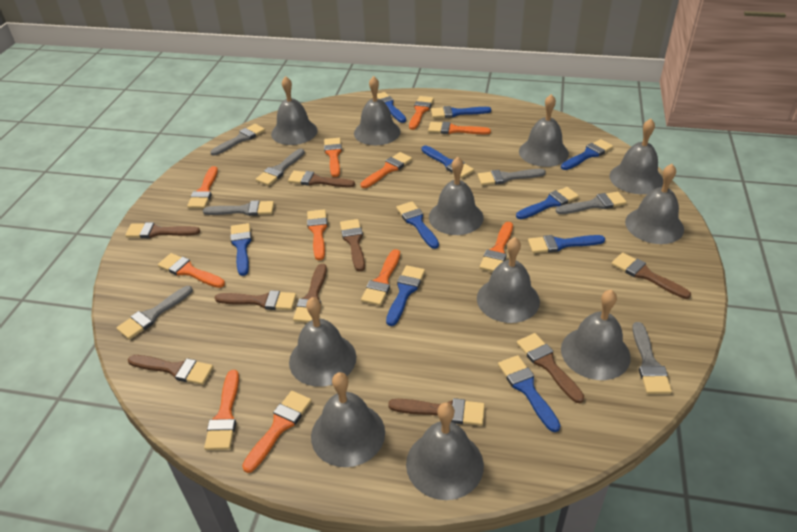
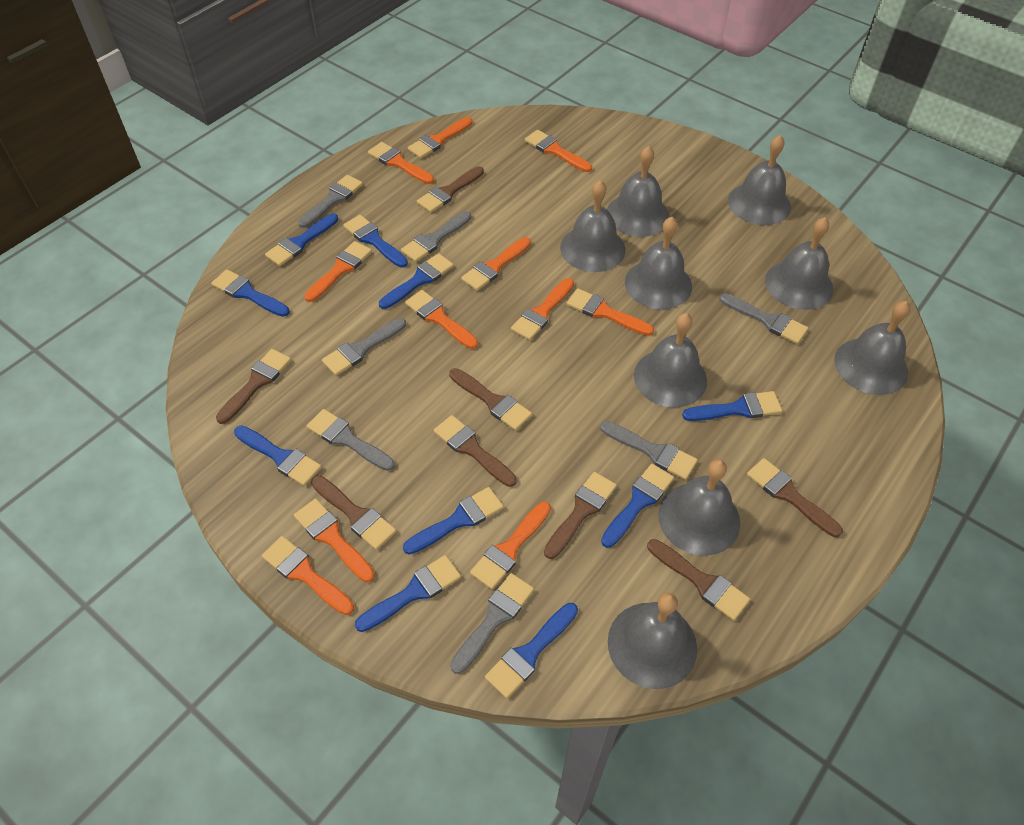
brown brush: [125,222,200,238] [128,355,213,385] [215,290,296,310] [288,171,355,187] [293,264,327,323] [340,219,365,272] [388,398,485,426] [517,333,585,403] [612,253,691,299] = 9 -> [216,349,291,424] [311,475,396,550] [417,166,484,213] [434,415,517,487] [449,368,532,430] [544,472,617,559] [647,539,750,621] [747,458,843,537] = 8
grey bell: [271,76,318,145] [289,297,356,387] [311,372,385,467] [354,76,400,145] [406,403,484,500] [429,157,484,235] [477,237,540,323] [519,94,569,167] [561,290,631,380] [609,119,663,194] [625,164,684,244] = 11 -> [560,180,626,272] [607,146,669,237] [608,592,697,689] [625,217,692,309] [634,313,707,407] [658,459,740,556] [728,135,791,225] [765,217,833,310] [834,301,910,395] = 9

